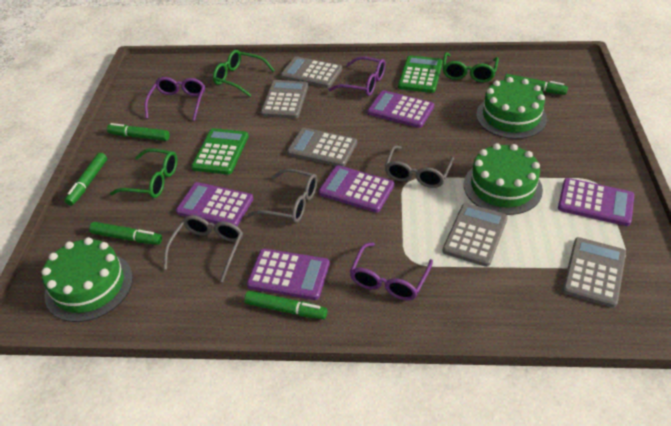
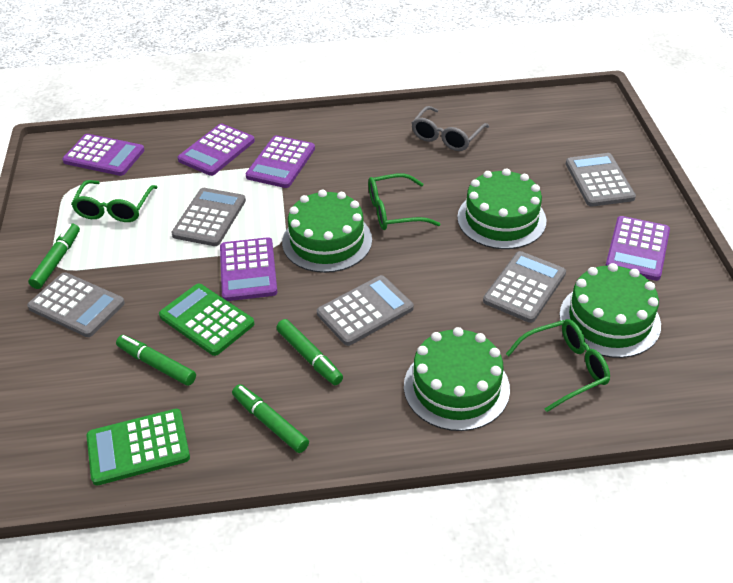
green cake: [41,237,133,322] [464,143,543,215] [476,77,547,139] = 3 -> [282,190,372,273] [404,327,510,431] [457,168,546,249] [559,263,661,358] = 4
green marker: [64,153,107,206] [89,222,162,245] [107,123,169,141] [244,291,327,319] [504,74,568,95] = 5 -> [28,224,80,289] [116,335,196,386] [232,384,309,453] [276,319,343,385] = 4
grey glasses: [163,215,243,282] [248,169,317,223] [385,145,454,188] = 3 -> [412,106,489,151] = 1
purple glasses: [145,77,205,121] [328,57,386,96] [350,242,433,301] = 3 -> none = 0

